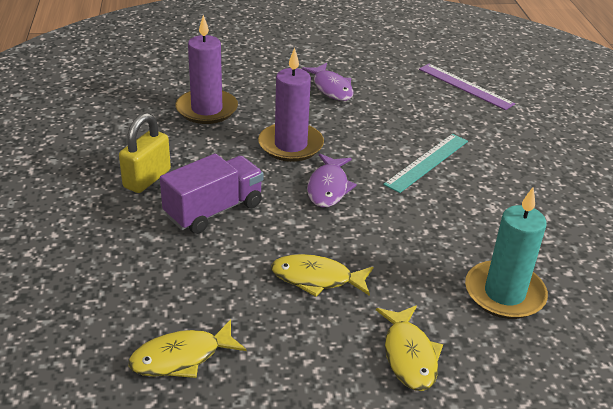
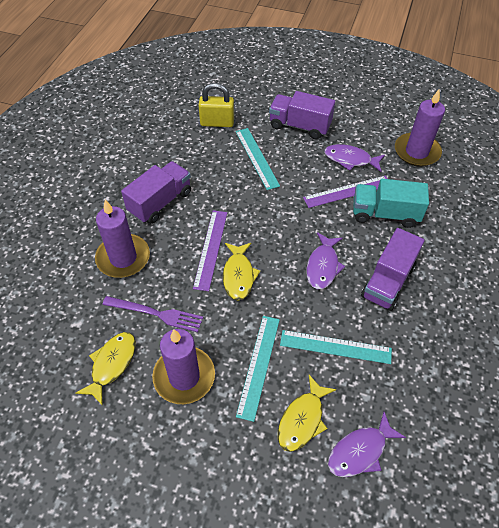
purple candle: [175,15,238,124] [258,47,324,162] = 2 -> [95,200,150,278] [152,329,215,404] [395,90,445,167] = 3
purple fish: [301,63,353,101] [307,154,357,207] = 2 -> [306,232,345,289] [324,144,385,172] [328,412,406,477] = 3
purple fork: none = 0 -> [102,296,203,332] = 1
purple ruler: [419,64,515,110] = 1 -> [193,210,227,291] [303,176,387,208] = 2
purple truck: [160,153,264,234] = 1 -> [121,161,191,224] [269,91,335,139] [361,228,425,311] = 3
turquoise candle: [465,187,548,319] = 1 -> none = 0
turquoise ruler: [383,134,468,193] = 1 -> [236,128,280,190] [236,316,280,422] [280,330,392,364] = 3
turquoise truck: none = 0 -> [353,179,429,228] = 1

